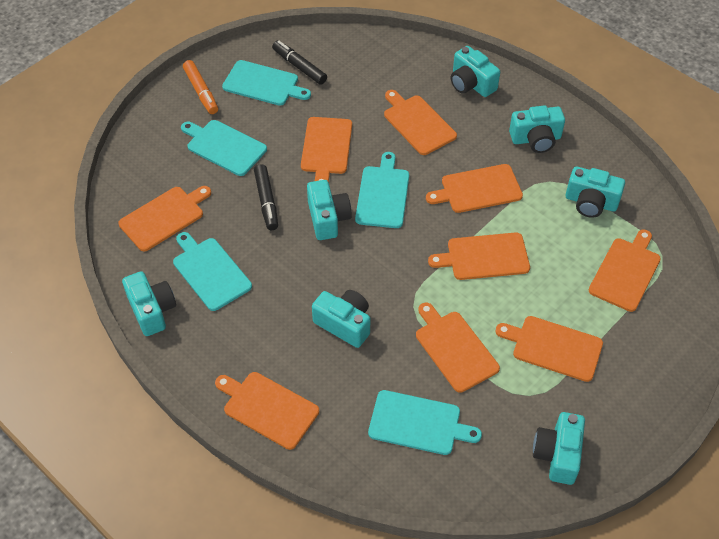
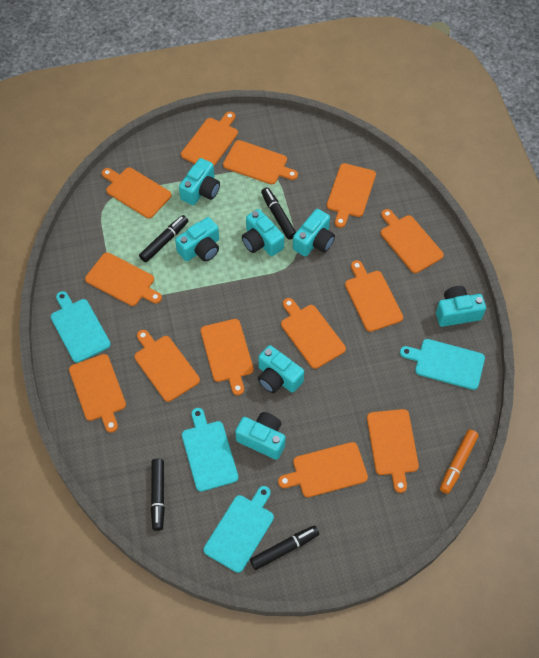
black marker: [254,164,278,230] [272,41,327,85] = 2 -> [139,215,188,262] [151,459,165,531] [250,525,319,570] [261,187,296,240] = 4
orange cutting board: [118,186,211,251] [215,372,319,450] [301,117,352,183] [384,90,457,155] [416,303,500,393] [426,164,523,213] [428,232,530,280] [495,316,603,382] [589,230,661,312] = 9 -> [69,354,126,433] [85,252,162,306] [102,167,172,218] [134,330,200,402] [181,112,238,166] [201,319,254,395] [223,140,298,184] [278,442,368,497] [281,298,346,369] [327,163,376,228] [345,260,403,332] [367,409,419,493] [381,209,444,273] = 13
turquoise cutting board: [173,232,252,311] [181,120,267,176] [222,60,311,106] [355,152,409,228] [368,390,482,455] = 5 -> [51,291,111,363] [182,408,238,492] [203,486,274,573] [400,339,485,390] = 4

